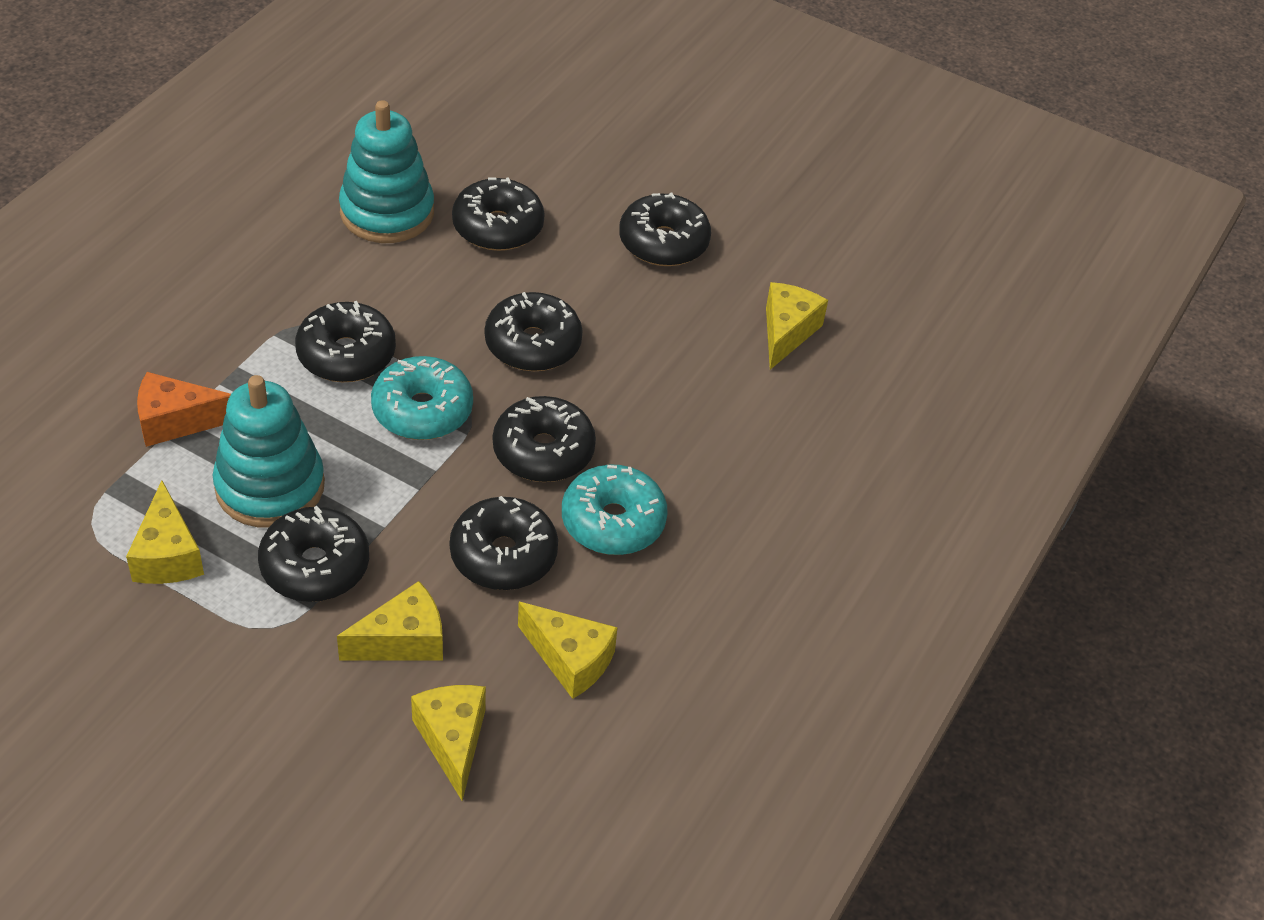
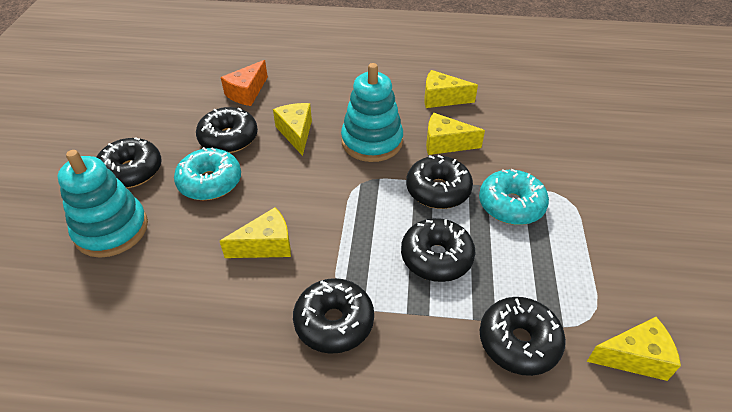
black donut: [258,506,369,602] [295,301,396,382] [450,496,558,590] [452,177,545,251] [485,292,583,371] [493,396,596,482] [619,193,711,266] = 7 -> [96,137,162,188] [196,107,258,153] [293,278,374,354] [401,218,475,282] [406,155,473,209] [480,297,566,376] = 6

